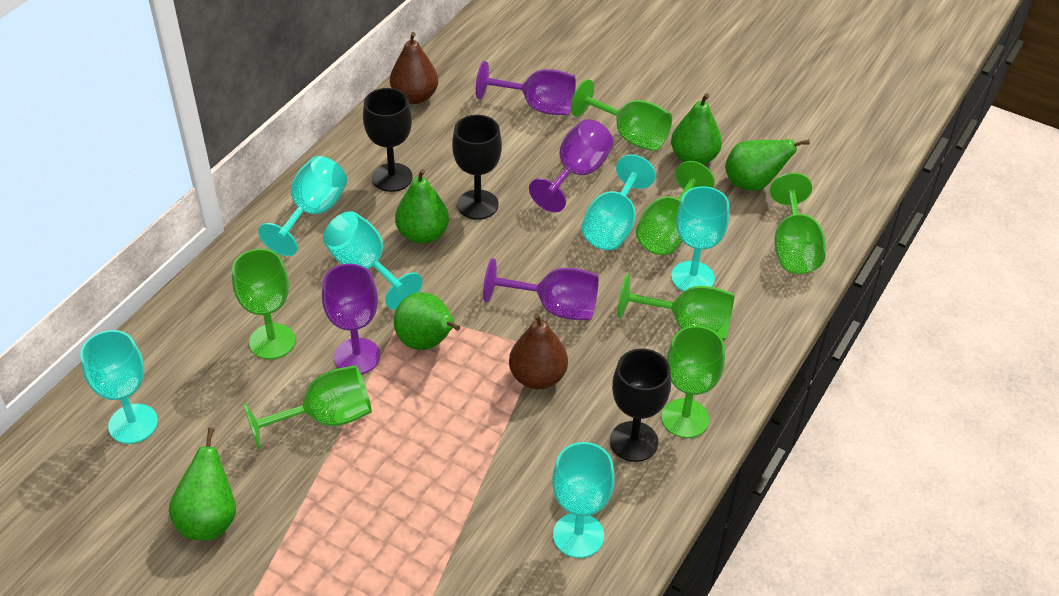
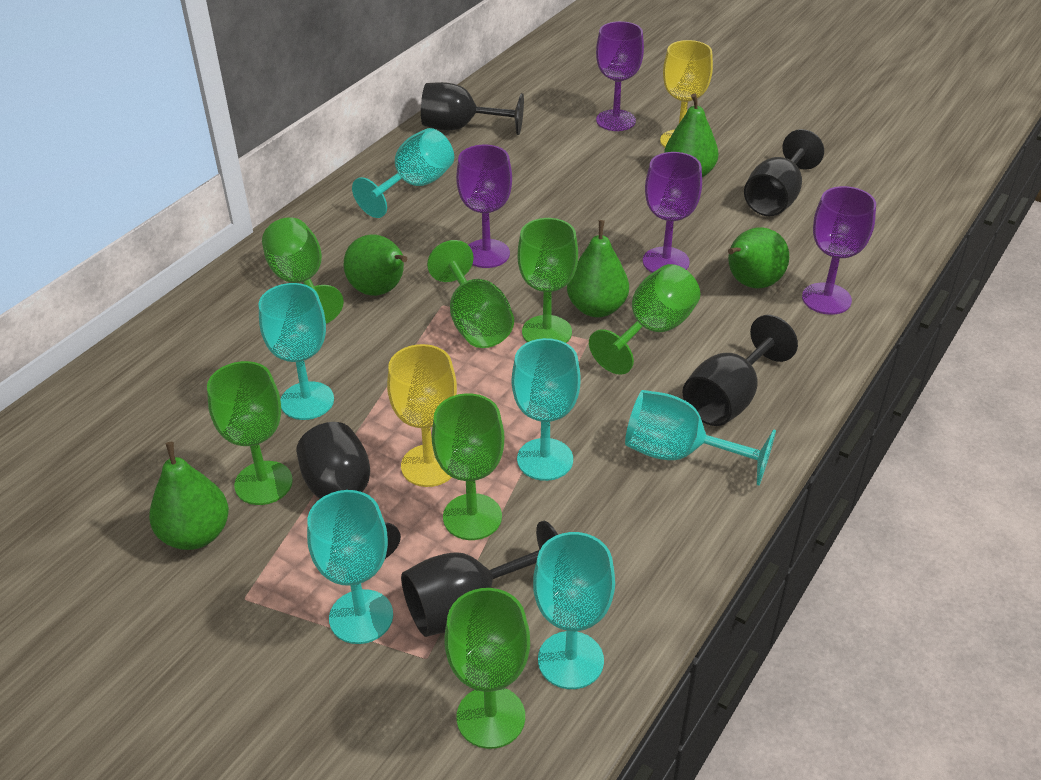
black goblet: [363,88,413,192] [452,115,502,220] [610,348,671,462] = 3 -> [296,422,401,559] [401,521,558,637] [421,82,524,135] [682,315,798,426] [744,129,824,216] = 5
brown pear: [390,32,438,104] [509,313,568,389] = 2 -> none = 0
yellow goblet: none = 0 -> [387,344,457,487] [660,40,713,147] = 2

